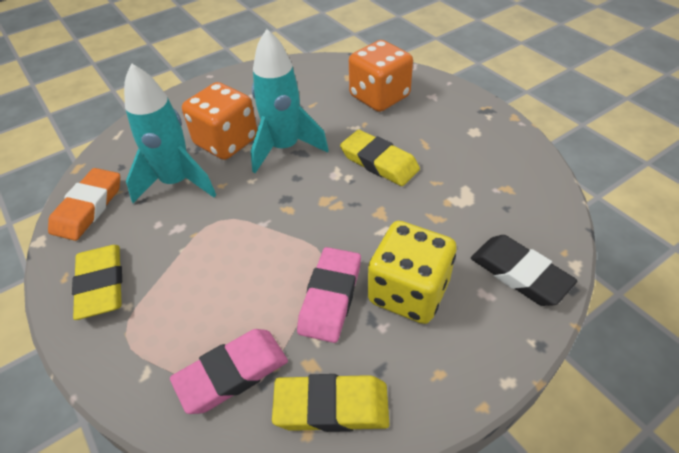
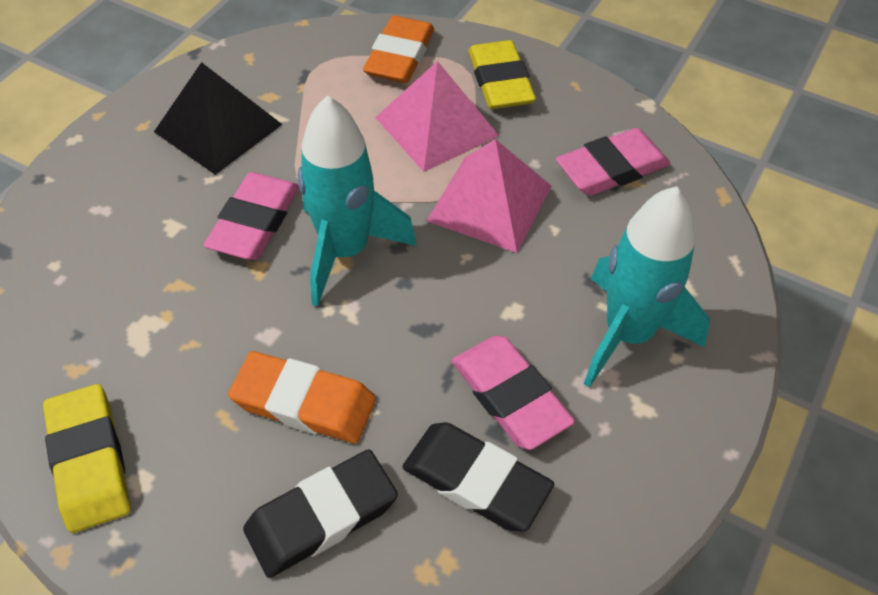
black eraser: [471,235,577,306] = 1 -> [243,449,398,578] [402,422,554,531] = 2
black pyramid: none = 0 -> [154,62,282,175] = 1
orange dice: [182,82,257,160] [349,40,413,112] = 2 -> none = 0
orange eraser: [48,168,120,241] = 1 -> [228,351,376,444] [363,16,434,83] = 2
pink eraser: [170,329,288,414] [297,247,361,343] = 2 -> [203,172,299,260] [452,336,575,450] [556,128,670,196] = 3
pink pyramid: none = 0 -> [375,61,499,172] [427,139,551,253] = 2
yellow dice: [368,221,457,324] = 1 -> none = 0
yellow eraser: [72,245,122,320] [272,374,390,432] [340,130,420,186] = 3 -> [43,384,131,533] [468,40,536,109] = 2

